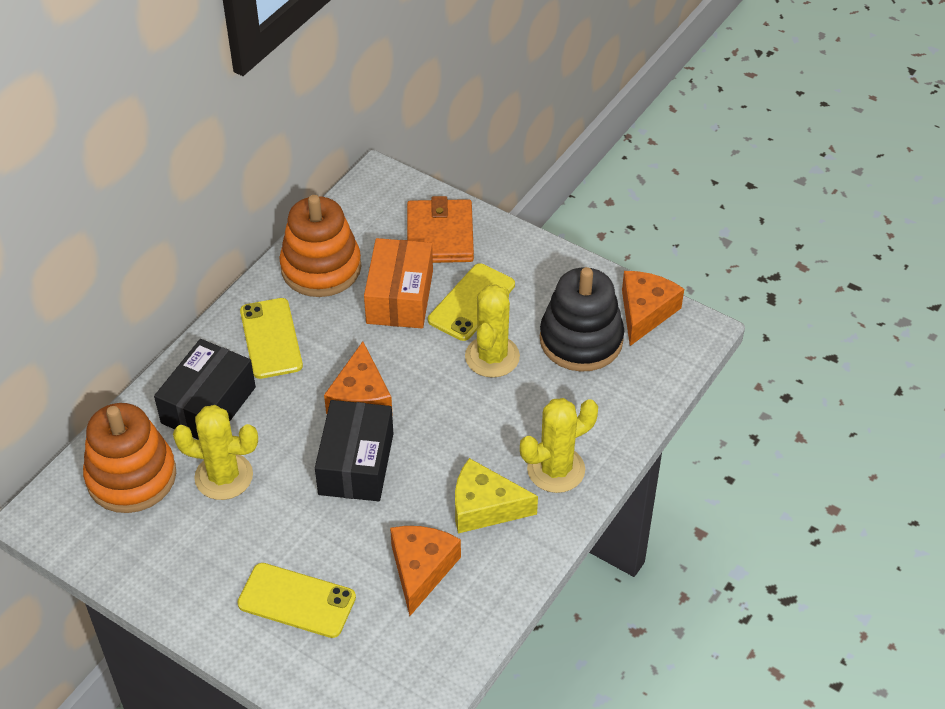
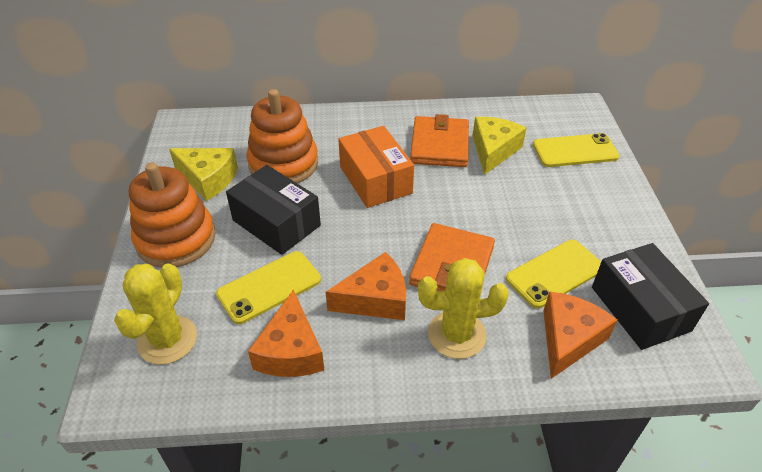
black stacking toy: [540,267,624,372] = 1 -> none = 0
orange wallet: [407,196,474,263] = 1 -> [409,223,495,291] [410,114,469,167] = 2
yellow cactus: [173,405,258,500] [465,284,520,378] [520,398,598,493] = 3 -> [114,263,197,365] [418,258,509,359] = 2
yellow cheese: [455,458,538,533] = 1 -> [169,148,238,201] [473,117,527,175] = 2

